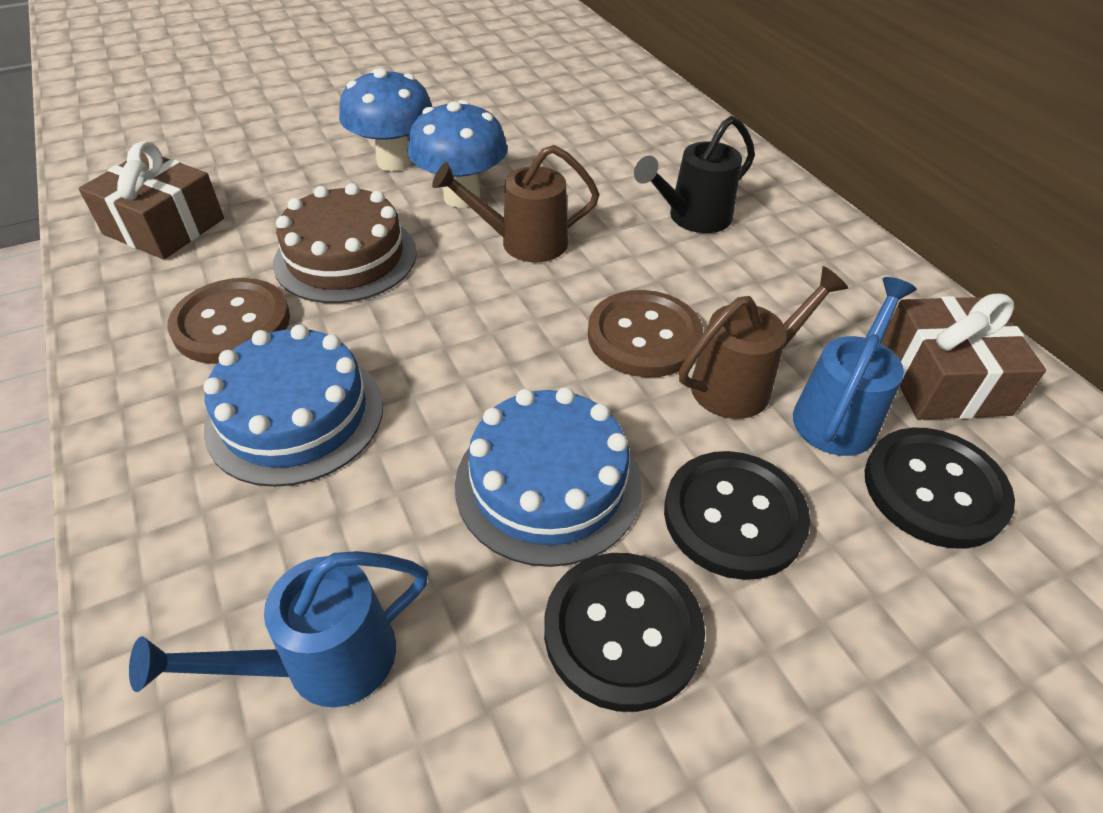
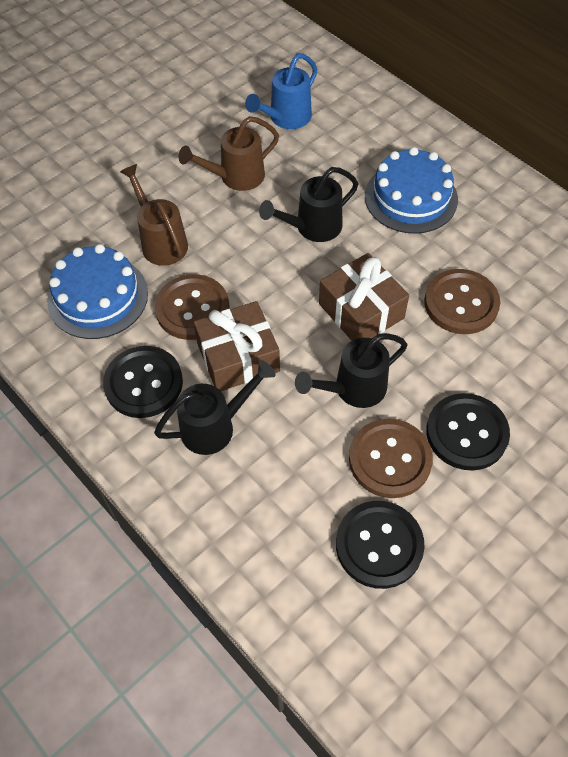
black watering can: [634,116,755,233] = 1 -> [154,360,276,455] [259,167,358,242] [295,333,408,408] = 3
blue mushroom: [339,68,432,171] [408,100,508,208] = 2 -> none = 0
blue watering can: [129,551,428,707] [793,277,917,456] = 2 -> [245,53,317,129] = 1
brown button: [167,278,290,364] [588,290,703,377] = 2 -> [155,274,229,340] [349,419,433,498] [424,269,500,334] = 3
brown cake: [273,183,417,303] = 1 -> none = 0

